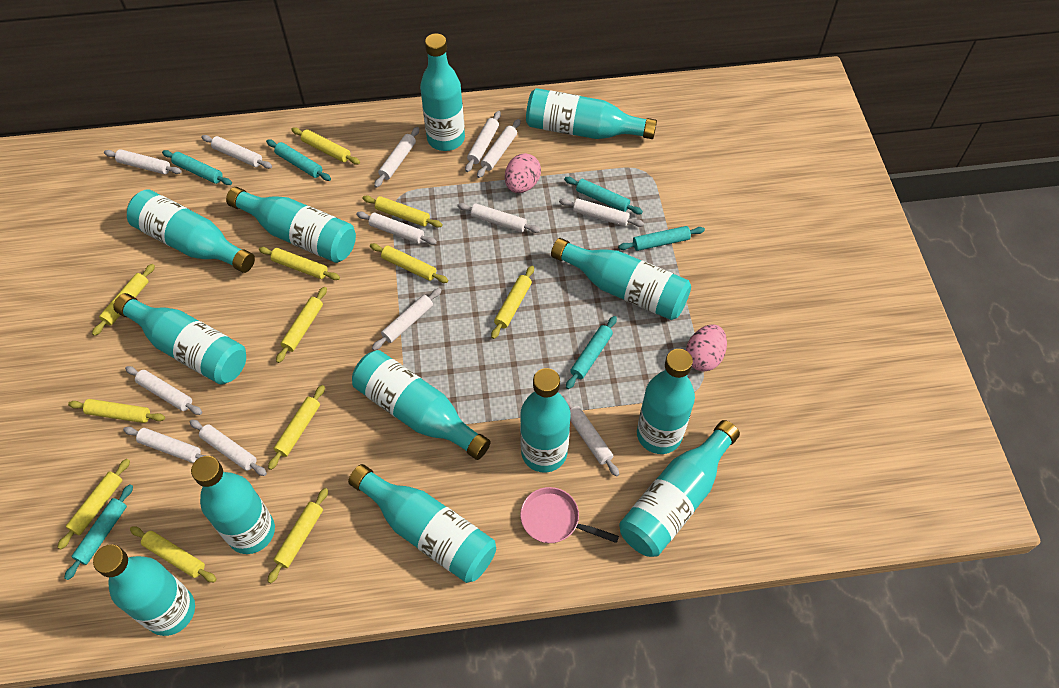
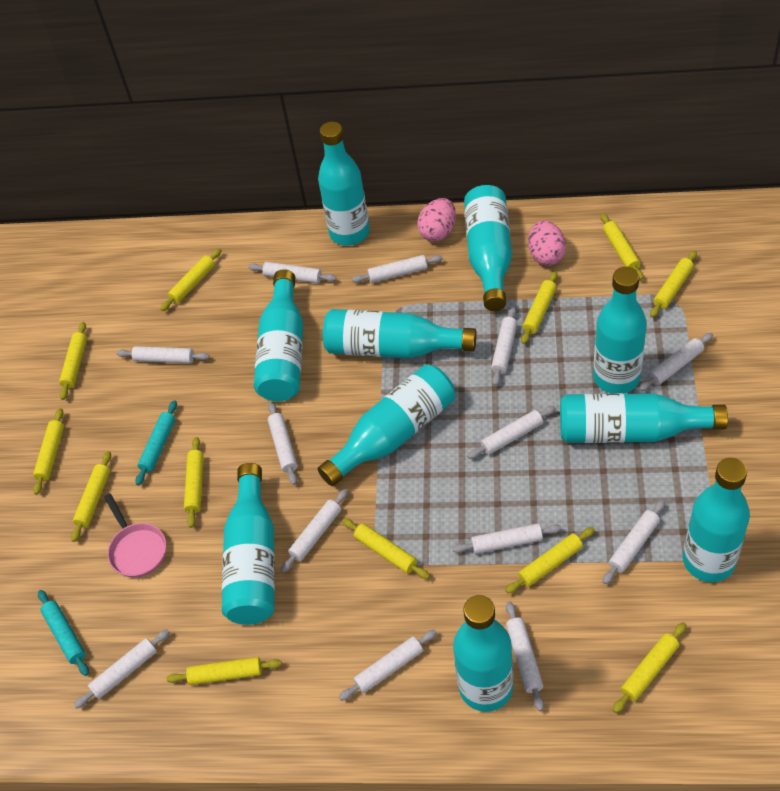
turquoise bottle: [93,544,195,636] [113,293,246,385] [127,189,255,273] [191,456,275,554] [226,187,356,263] [348,464,496,583] [352,350,491,460] [420,33,465,151] [520,368,571,472] [526,88,657,139] [551,238,691,320] [619,420,740,557] [637,349,695,454] = 13 -> [222,463,275,625] [254,269,303,401] [318,122,370,245] [318,364,455,486] [323,309,477,358] [453,595,513,712] [464,185,512,311] [560,393,728,443] [593,267,647,394] [683,458,750,582] = 10
turquoise rolling pin: [64,484,133,580] [162,150,232,185] [266,139,331,181] [564,177,643,214] [566,316,617,389] [618,226,705,251] = 6 -> [38,590,89,676] [135,400,177,486] = 2

